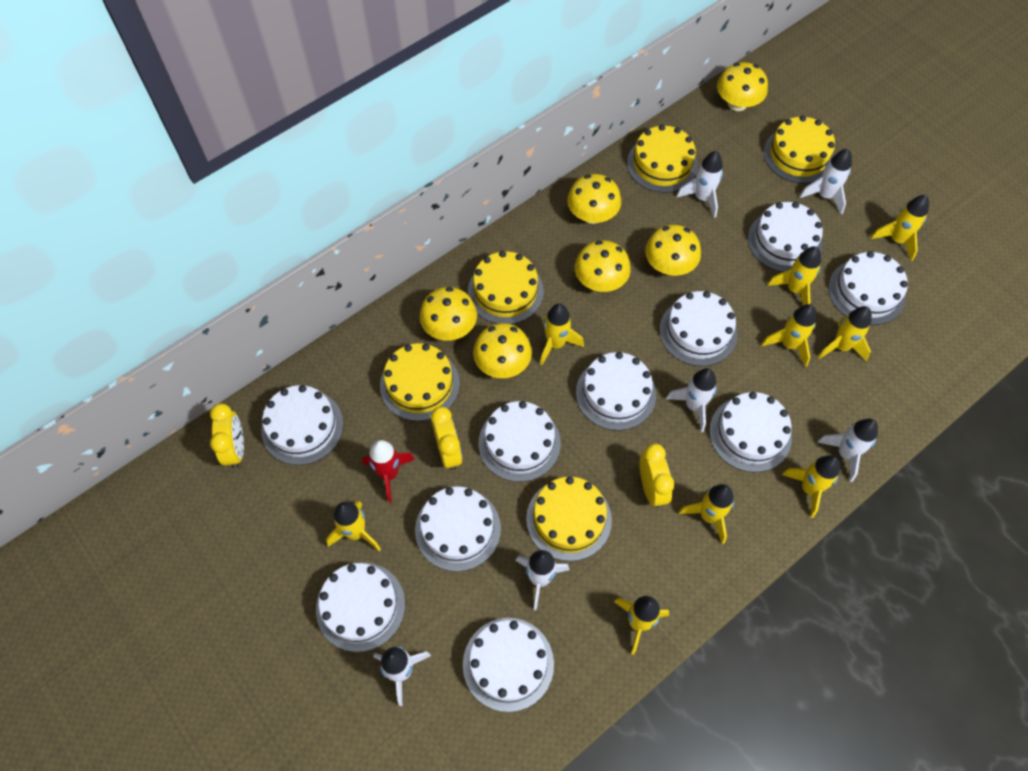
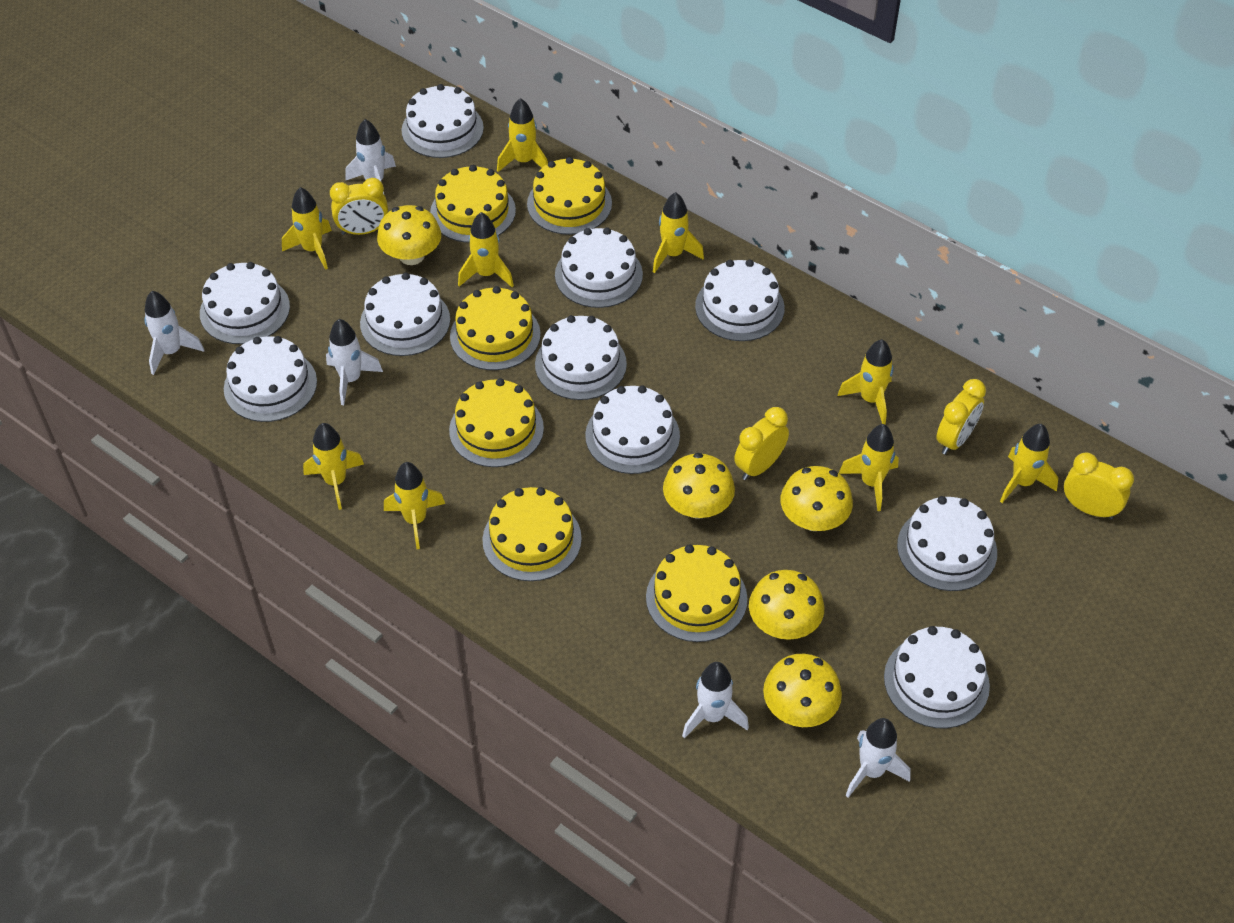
red rocket: [362,440,415,503] = 1 -> none = 0
white rocket: [373,646,431,706] [515,550,570,610] [666,368,717,432] [677,151,723,218] [799,149,852,214] [818,419,878,482] = 6 -> [144,291,205,375] [326,319,383,405] [345,119,396,194] [682,662,749,738] [845,718,911,797] = 5
yellow cake: [380,343,460,421] [468,251,544,324] [526,476,612,561] [627,125,698,193] [764,116,835,183] = 5 -> [430,165,516,243] [449,378,544,467] [450,286,541,370] [482,487,582,581] [527,157,612,235] [646,545,748,642] = 6
yellow clock: [210,403,244,468] [431,407,462,470] [640,444,675,508] = 3 -> [330,178,388,235] [734,407,789,480] [936,379,986,455] [1064,452,1134,519] = 4
yellow mushroom: [420,287,477,341] [473,323,532,378] [567,174,621,224] [575,240,631,292] [645,225,701,276] [717,62,768,111] = 6 -> [377,205,441,265] [663,453,735,519] [749,570,824,640] [763,654,842,727] [781,466,853,531] = 5

